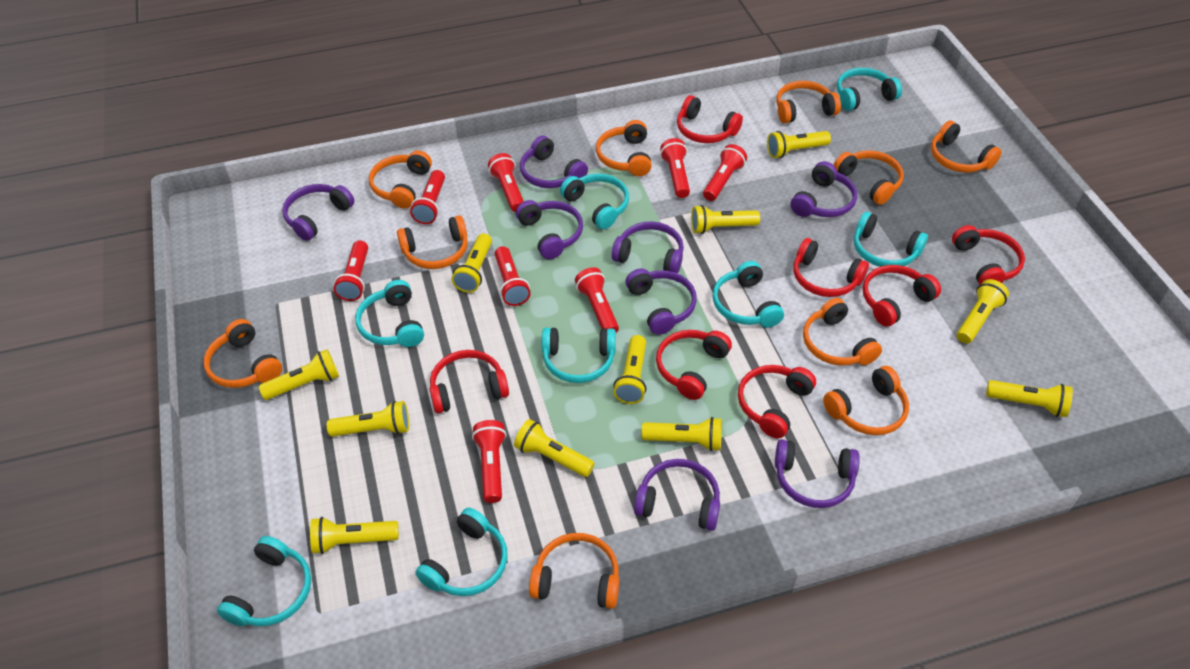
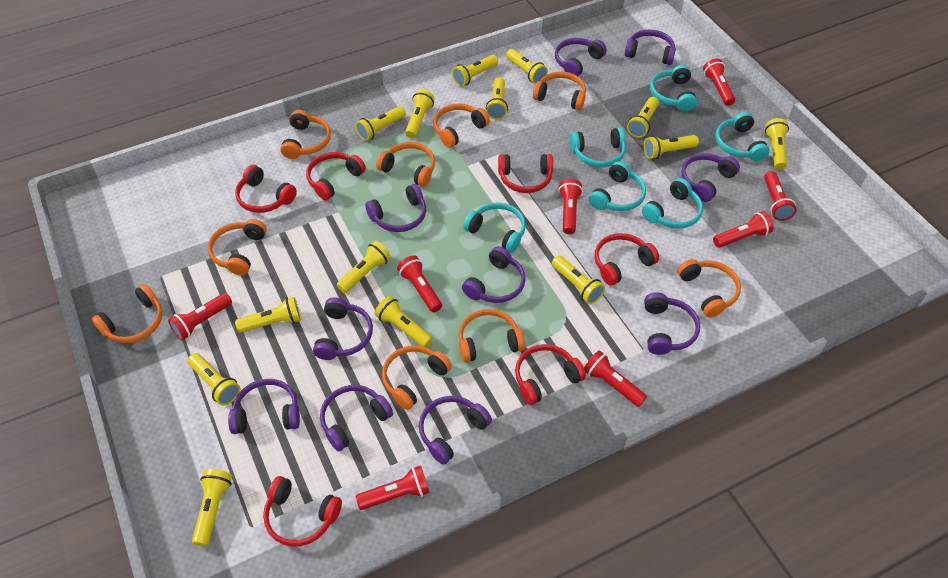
orange headphones: [204,319,282,388] [369,150,432,209] [397,215,468,269] [529,533,619,609] [596,120,652,176] [776,81,841,123] [803,298,882,366] [823,366,909,435] [834,151,904,205] [931,121,1002,173] = 10 -> [92,284,163,343] [208,219,267,276] [280,110,331,159] [376,142,435,187] [382,345,452,410] [433,103,490,148] [458,309,525,362] [533,72,586,110] [677,259,741,318] = 9
purple headphones: [282,184,354,241] [516,200,583,259] [520,136,588,188] [612,221,684,273] [626,269,697,335] [634,459,720,531] [775,439,860,508] [791,161,857,217] = 8 -> [228,379,300,434] [313,297,373,360] [320,385,393,452] [365,184,426,232] [419,396,492,464] [462,246,526,303] [555,38,607,76] [625,29,676,65] [644,292,700,355] [681,153,740,202] = 10
red headphones: [429,350,509,413] [656,330,732,400] [677,95,743,143] [738,365,816,438] [793,238,869,297] [862,265,941,327] [952,225,1025,285] = 7 -> [235,165,297,213] [263,476,342,547] [306,152,366,200] [498,154,553,193] [515,344,586,405] [595,233,659,286] = 6
turquoise headphones: [217,536,311,626] [355,280,424,347] [415,508,508,596] [542,328,616,383] [560,174,629,229] [713,261,784,328] [837,68,902,111] [854,212,928,267] = 8 -> [463,202,526,253] [570,128,626,167] [589,161,646,211] [642,178,703,229] [650,65,697,111] [715,112,770,161] = 6
yellow flashlight: [259,349,339,400] [310,517,399,554] [327,401,409,437] [452,233,492,293] [514,419,595,477] [613,335,646,404] [641,417,722,451] [691,205,760,234] [767,131,831,158] [957,279,1009,344] [986,380,1073,417] = 11 -> [187,353,241,405] [192,469,232,546] [235,297,301,333] [337,241,391,293] [356,106,406,141] [375,296,433,348] [405,89,435,138] [452,55,498,86] [486,77,508,120] [506,49,548,84] [552,255,605,304] [627,97,659,138] [644,135,699,159] [765,118,789,170] = 14

